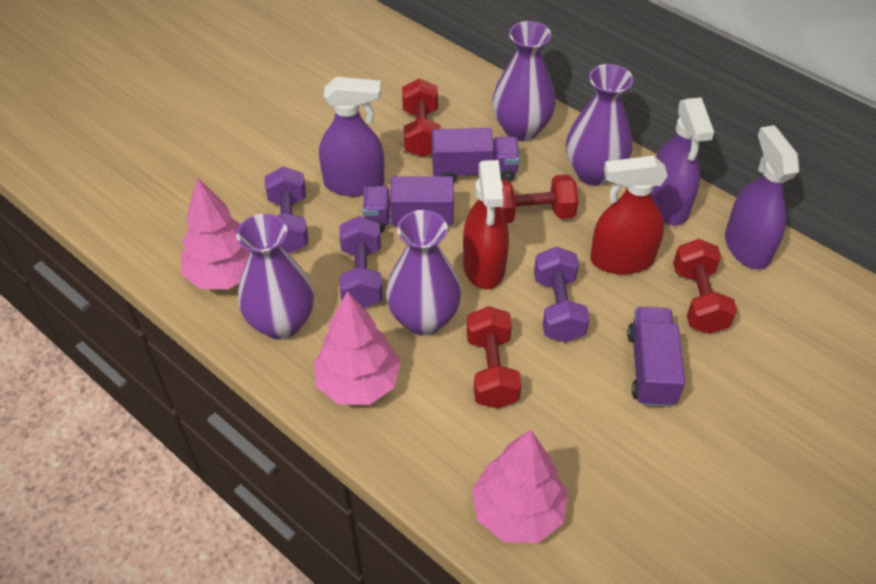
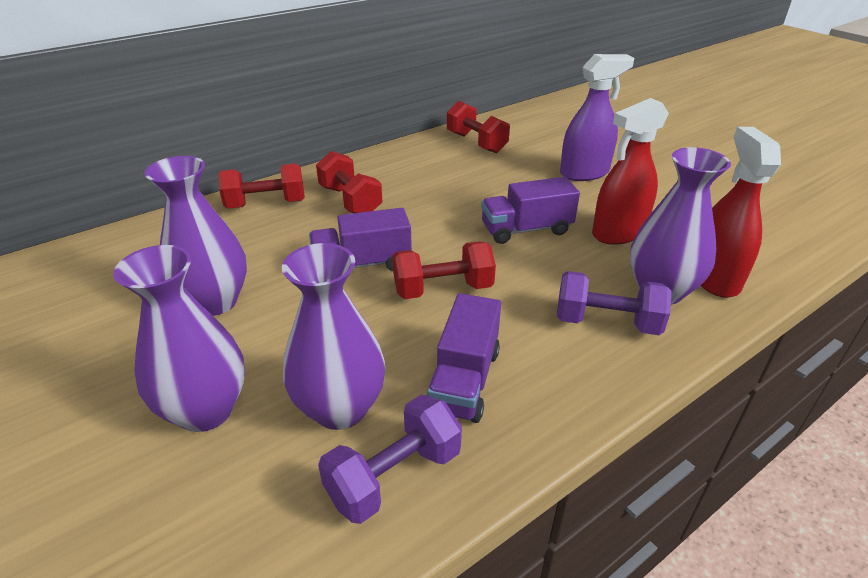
pink tree: [181,177,250,289] [314,291,401,405] [472,430,568,543] = 3 -> none = 0
purple dumbbell: [265,167,308,254] [339,216,383,308] [534,247,590,343] = 3 -> [318,395,462,524] [557,271,672,335] = 2
purple spray bottle: [319,77,384,196] [651,97,714,226] [725,125,799,270] = 3 -> [560,54,634,181] = 1

